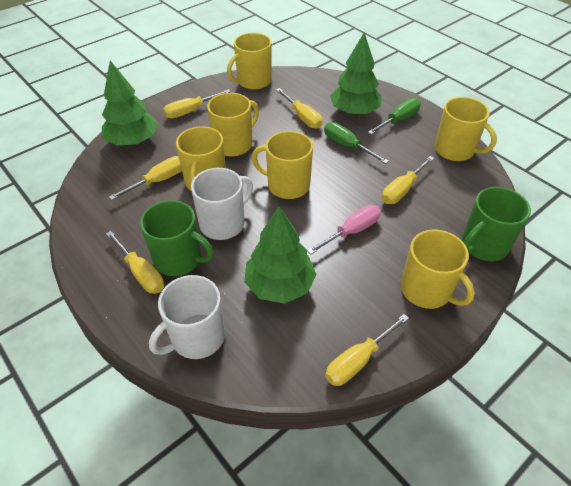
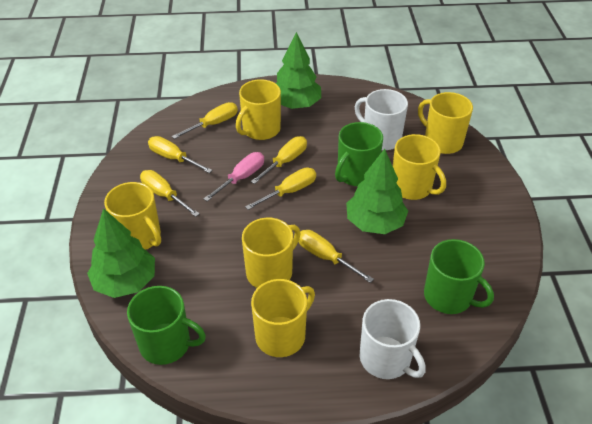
green mug: [140,200,214,276] [462,187,531,261] = 2 -> [127,286,206,365] [335,122,383,186] [424,239,494,314] = 3
green screwdriver: [324,122,389,164] [368,98,421,135] = 2 -> none = 0

